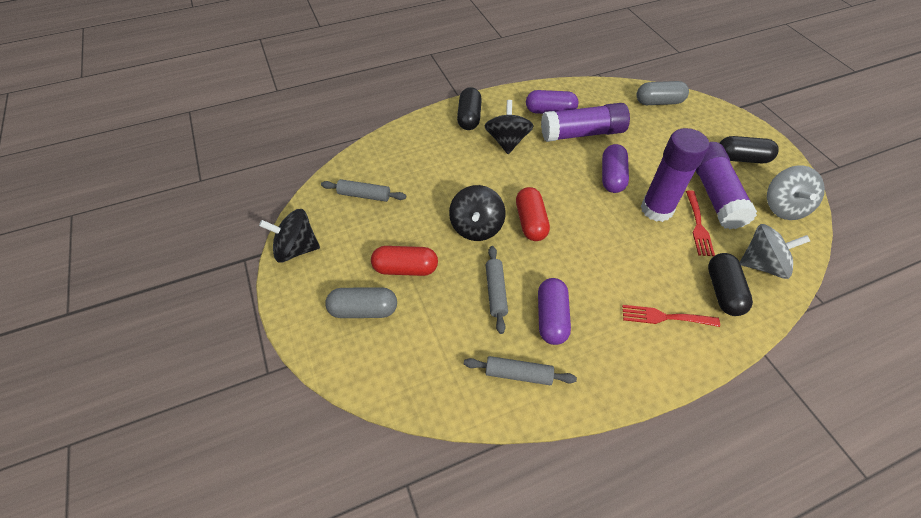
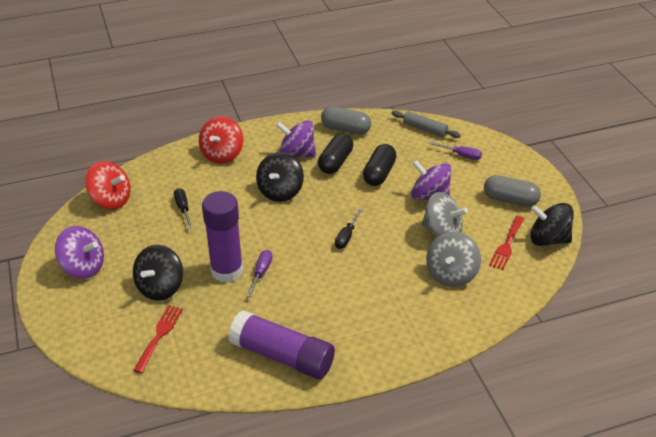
black capsule: [457,87,482,130] [708,253,753,316] [720,136,779,163] = 3 -> [318,133,353,174] [363,144,397,186] = 2
black screwdriver: none = 0 -> [174,188,193,228] [335,208,363,249] = 2
grey rolling pin: [321,179,406,202] [464,356,577,385] [486,246,508,334] = 3 -> [392,111,461,138] = 1
purple capsule: [526,90,579,114] [538,278,571,345] [602,144,629,193] = 3 -> none = 0
purple glue stick: [541,103,630,142] [641,128,709,222] [696,142,757,230] = 3 -> [202,191,243,283] [228,310,335,379] = 2
purple screwdriver: none = 0 -> [247,250,272,297] [429,142,482,160] = 2
purple spinning top: none = 0 -> [55,226,104,279] [276,120,316,157] [411,160,452,200] = 3
red capsule: [371,246,438,276] [516,187,550,241] = 2 -> none = 0
red spinning top: none = 0 -> [85,161,131,209] [199,116,243,164] = 2

